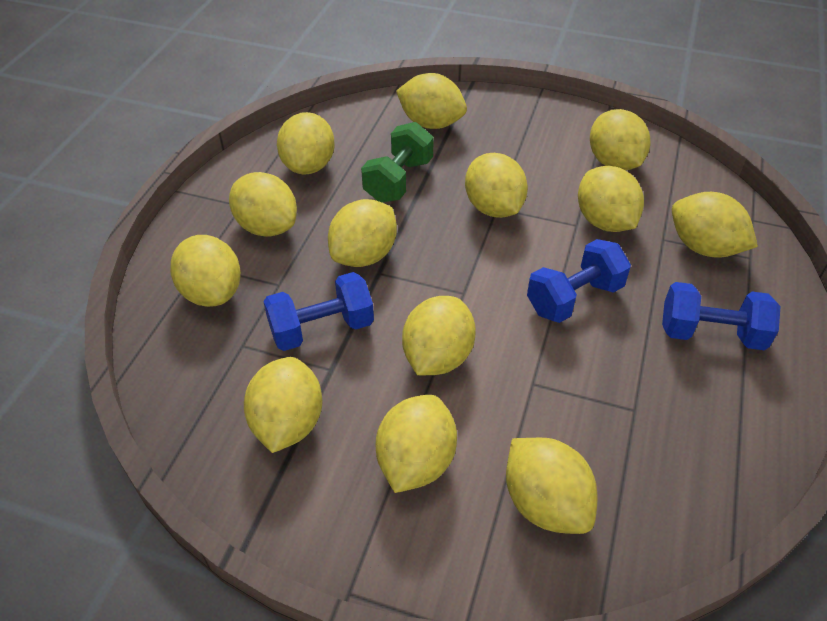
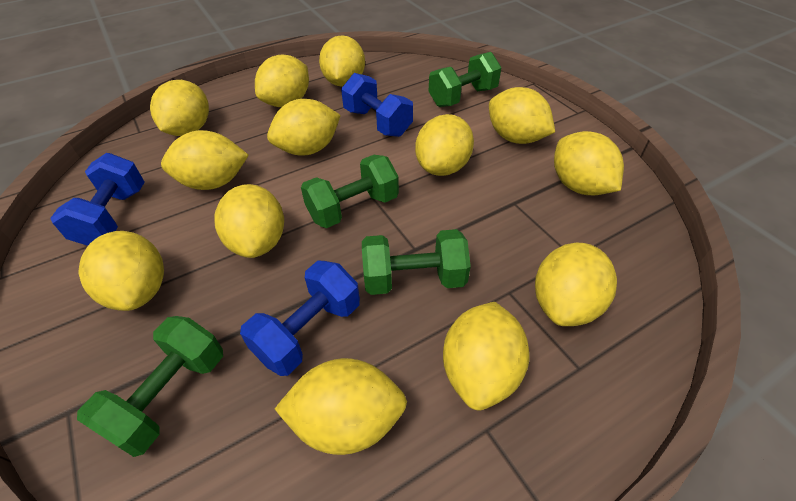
green dumbbell: [361,122,434,203] = 1 -> [77,316,223,457] [301,155,399,228] [362,229,471,295] [429,52,502,107] = 4

